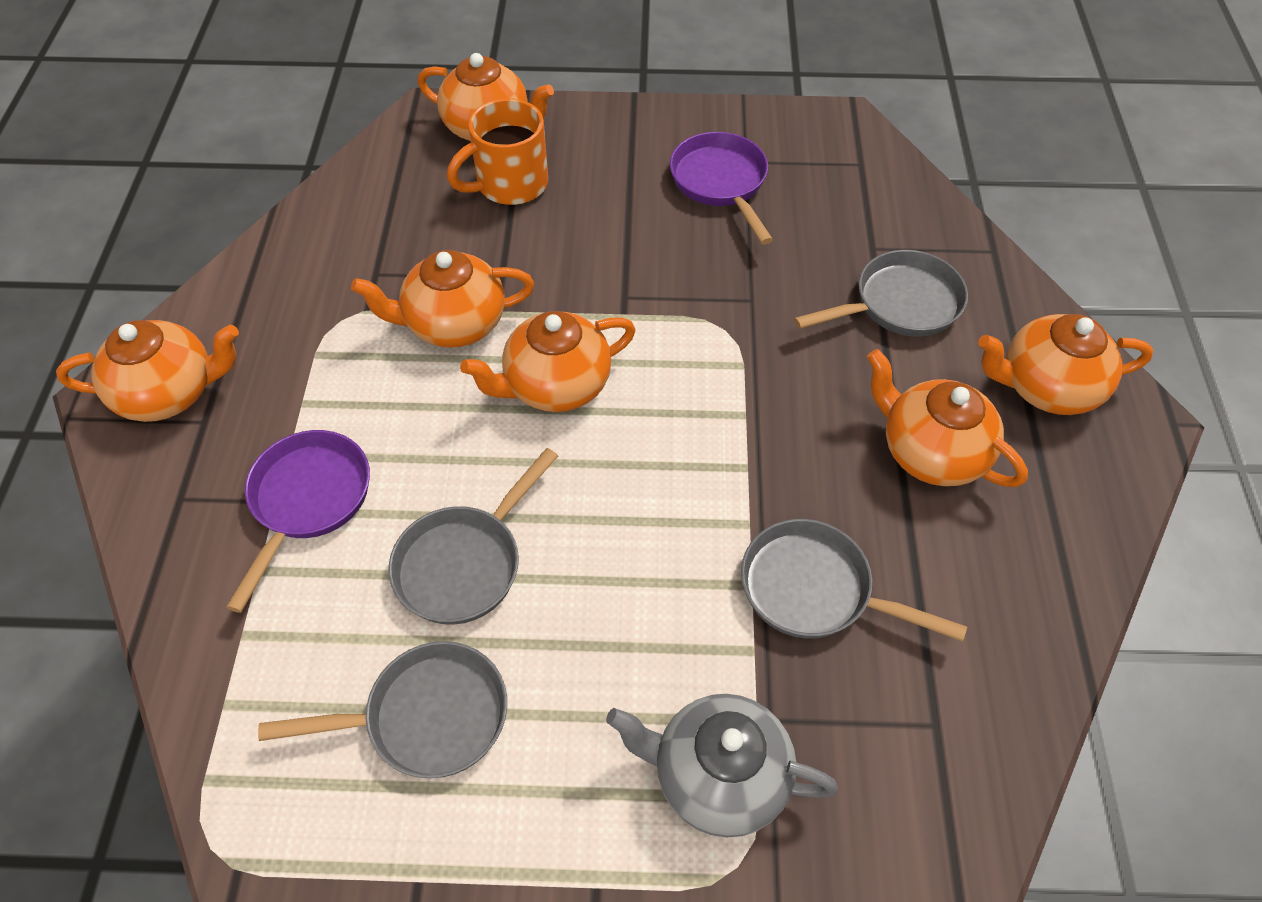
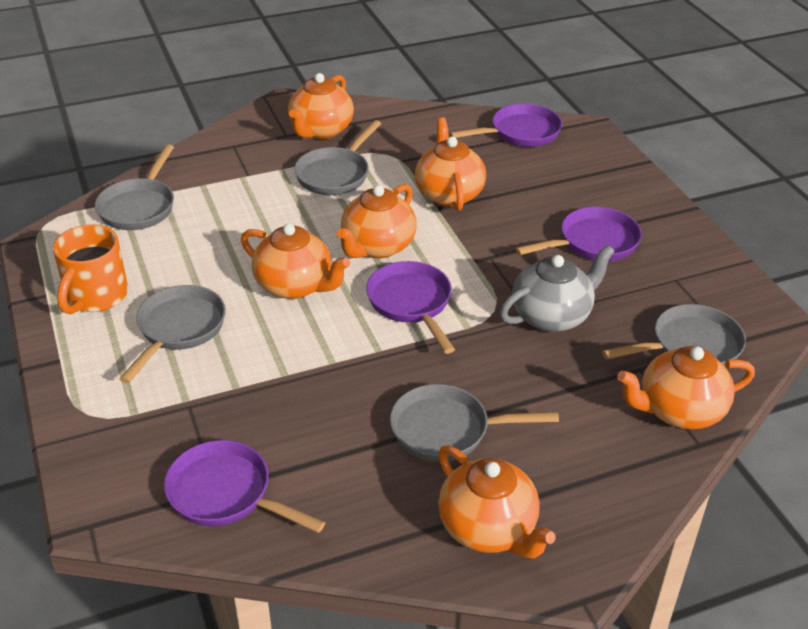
grey pan: [258,641,507,778] [388,448,558,625] [741,519,967,642] [794,250,968,337] = 4 -> [95,144,174,230] [119,285,226,384] [294,120,381,195] [390,384,559,462] [602,304,746,367] = 5
purple pan: [226,430,370,613] [670,132,773,245] = 2 -> [164,440,325,533] [366,261,455,354] [449,104,562,147] [515,207,642,261] = 4

